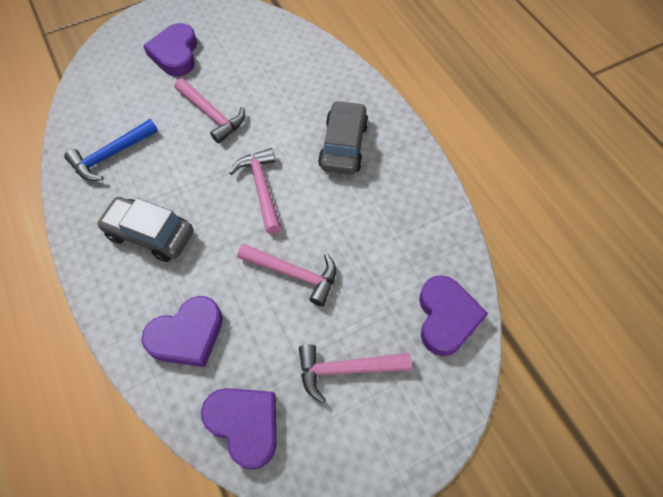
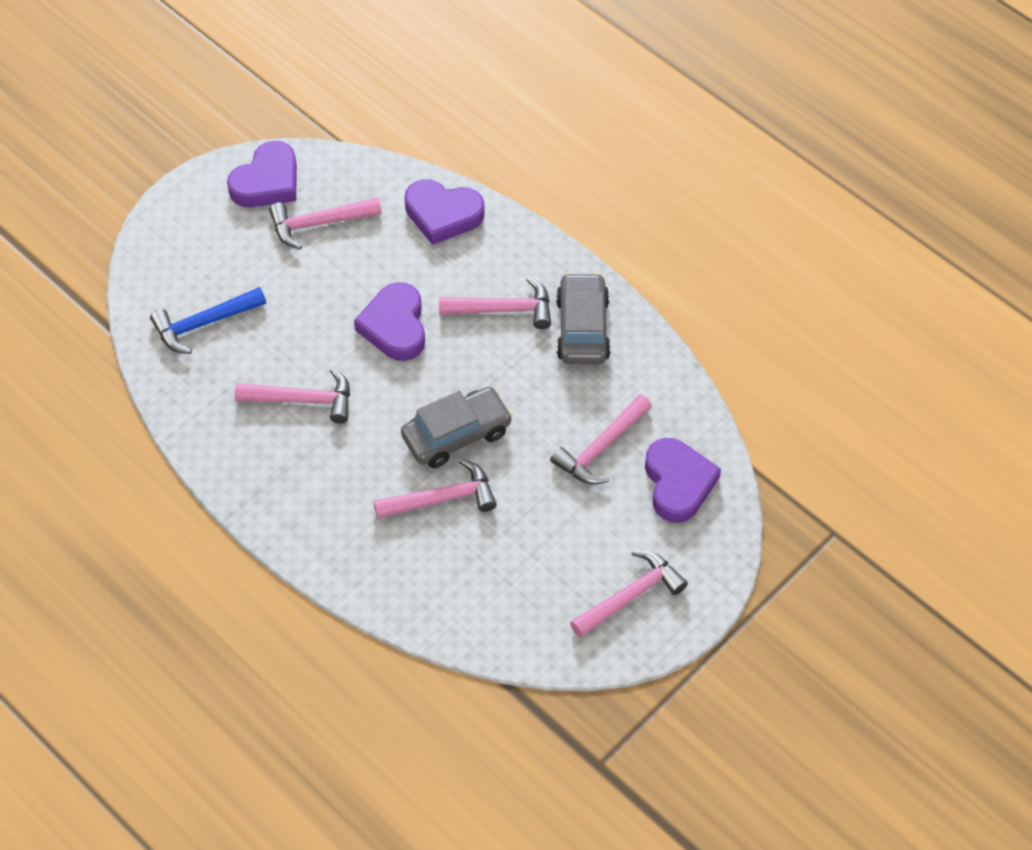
pink hammer: [175,78,245,144] [229,148,281,234] [237,243,336,306] [299,344,412,403] = 4 -> [235,368,350,423] [269,197,382,249] [373,458,497,519] [439,277,551,329] [550,394,652,485] [570,550,688,638] = 6

